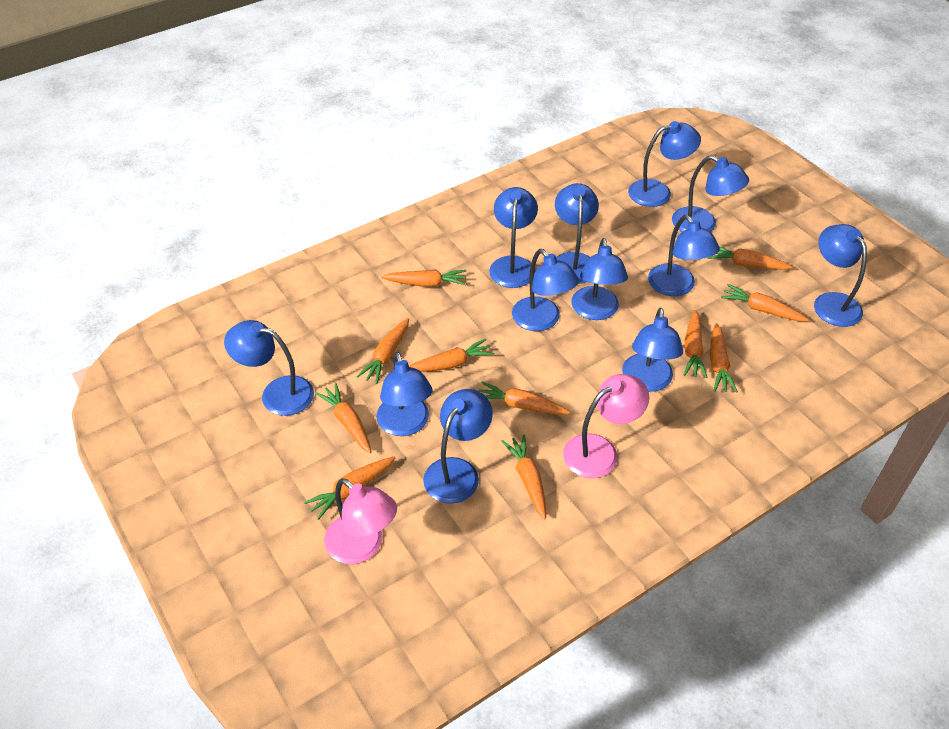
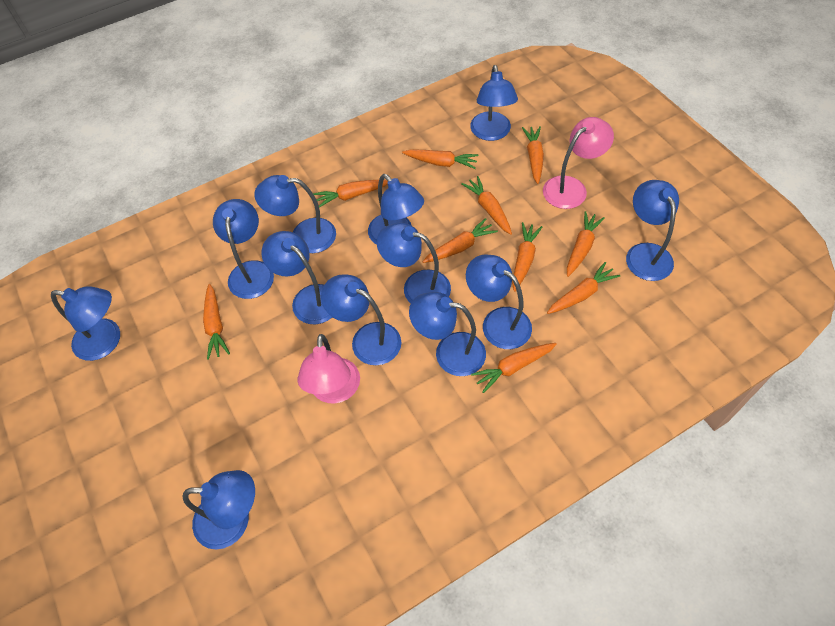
orange carrot: [304,456,395,520] [315,383,371,453] [357,318,409,384] [382,270,466,287] [409,338,494,372] [478,381,570,415] [501,435,546,519] [684,310,707,378] [707,247,793,270] [710,323,738,393] [721,284,809,321] = 11 -> [203,284,230,360] [313,180,388,208] [402,149,479,169] [422,218,498,263] [461,176,512,235] [471,343,557,393] [512,222,542,292] [522,126,544,184] [547,262,621,314] [567,211,605,277] = 10

